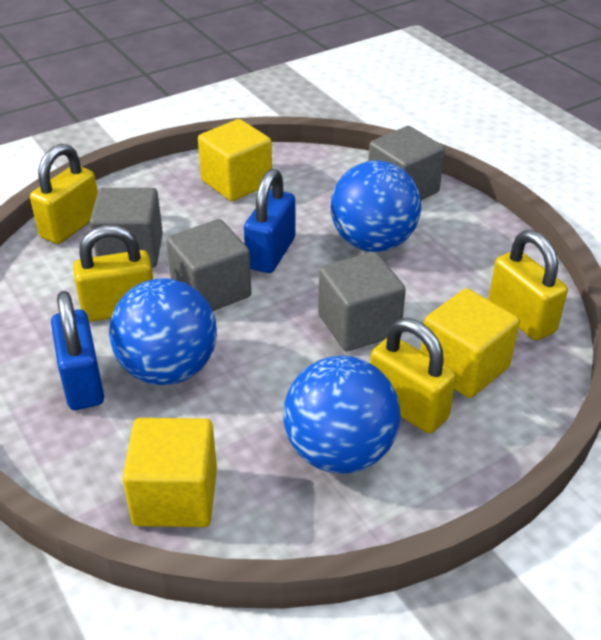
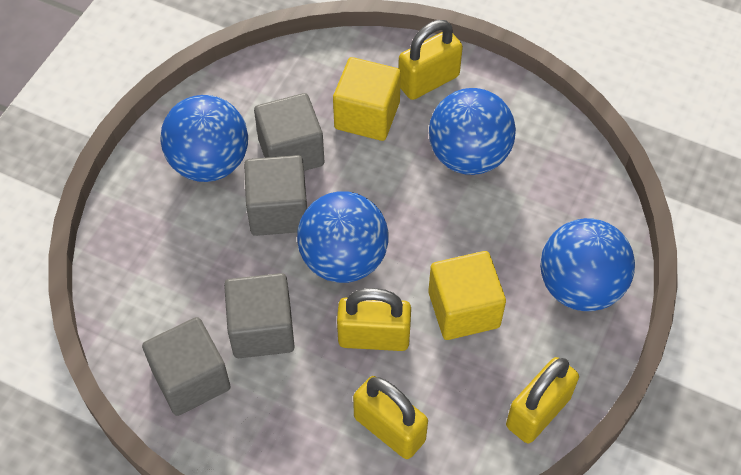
blue ball: [109,278,217,385] [283,356,401,474] [331,161,421,252] = 3 -> [160,95,248,182] [297,191,389,283] [429,88,516,175] [540,218,635,311] = 4
blue padlock: [51,291,104,410] [244,169,296,273] = 2 -> none = 0
yellow cube: [122,418,217,527] [198,119,272,201] [420,288,520,398] = 3 -> [333,57,401,141] [428,251,506,340] = 2

